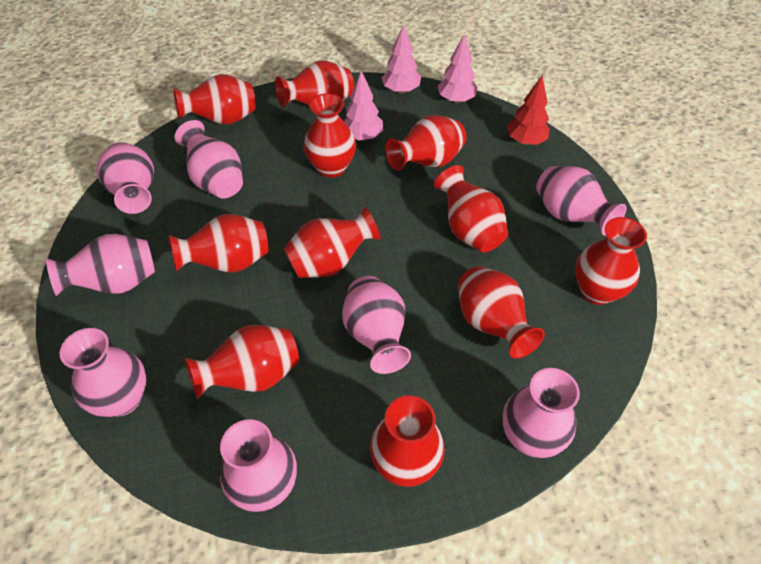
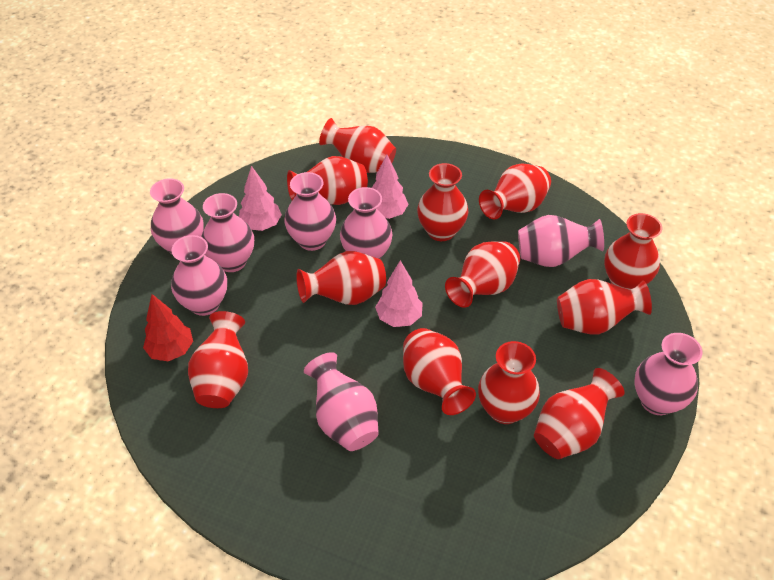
red vase: [169,214,268,272] [173,74,255,125] [185,325,299,399] [275,60,354,108] [284,207,381,278] [304,93,356,178] [370,395,445,487] [385,115,467,171] [434,165,508,253] [458,266,545,359] [575,217,647,305] = 11 -> [188,311,248,408] [287,156,368,205] [296,251,386,305] [319,118,396,173] [403,328,476,415] [417,163,468,241] [445,241,520,308] [478,341,540,424] [479,163,551,219] [534,368,625,459] [557,279,652,335] [604,213,662,290] = 12

